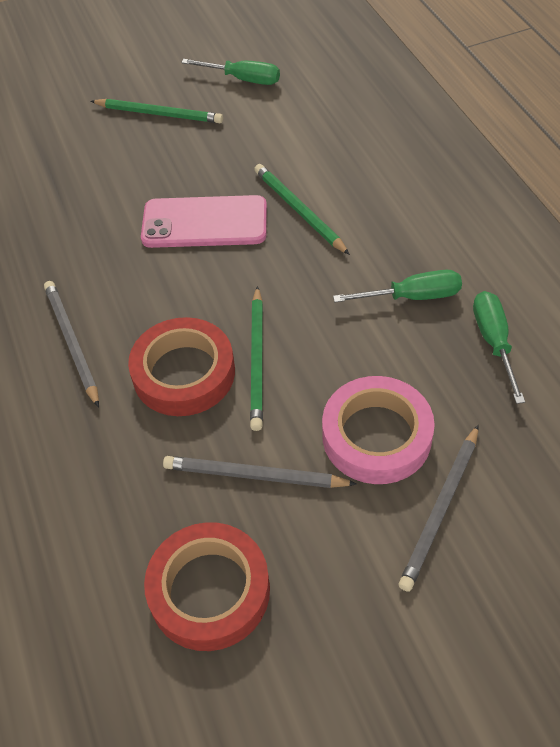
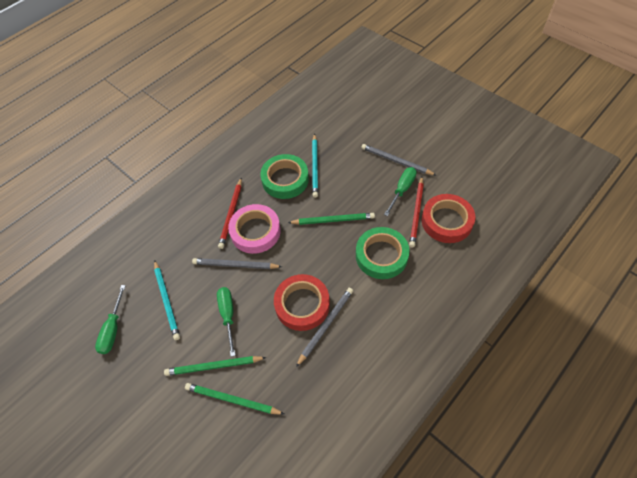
green tape: none = 0 -> [260,154,309,199] [356,227,410,279] = 2
pink phone: [141,195,267,248] = 1 -> none = 0
red pencil: none = 0 -> [218,178,242,249] [409,177,424,247] = 2
turquoise pencil: none = 0 -> [154,260,180,340] [312,134,318,198] = 2

